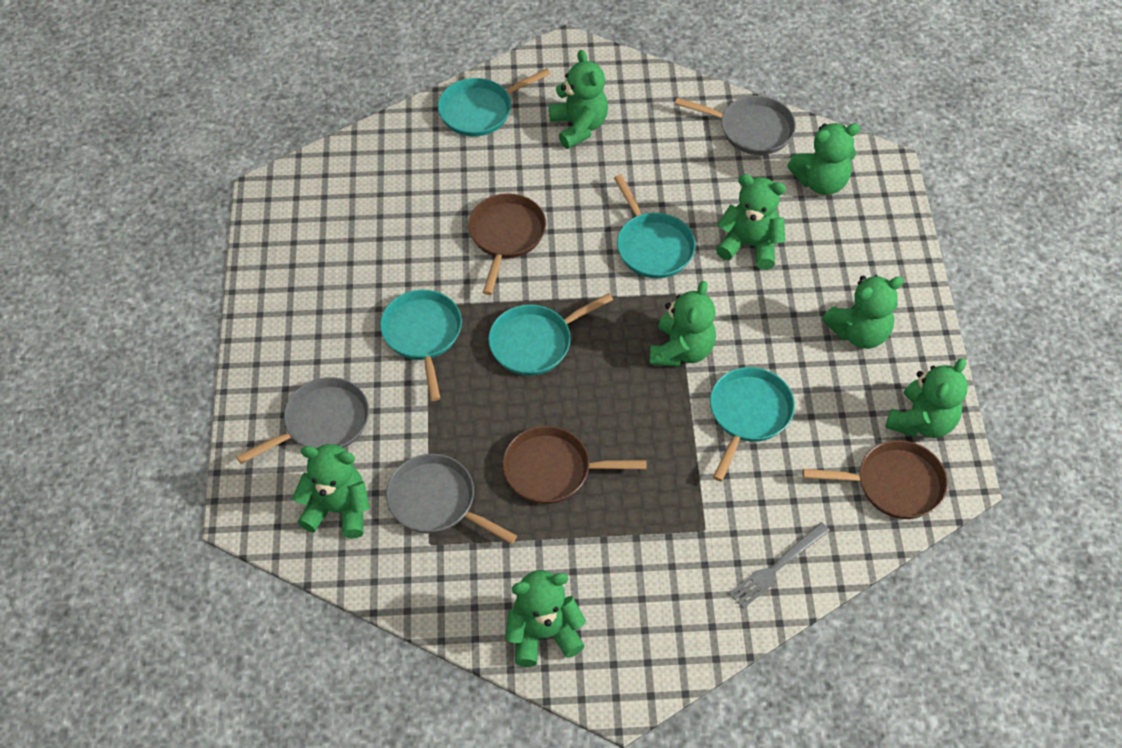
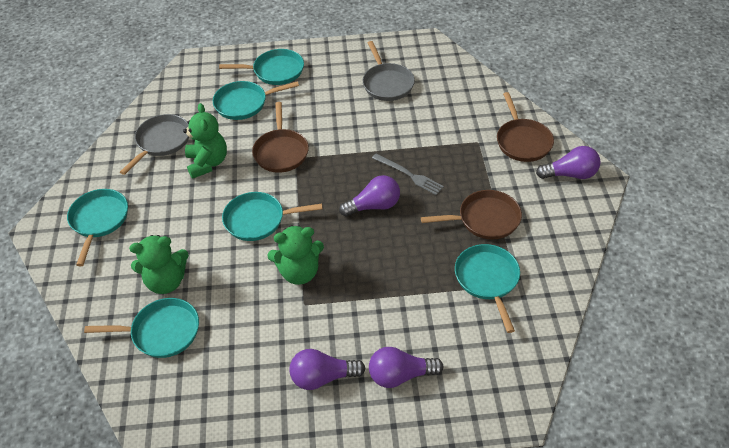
green teddy bear: [292,444,370,539] [505,570,586,667] [549,50,608,149] [650,281,716,367] [716,174,786,270] [787,123,860,195] [822,275,904,349] [885,358,968,438] = 8 -> [129,235,189,294] [183,103,227,179] [267,225,324,285] = 3
grey pan: [236,377,369,464] [386,454,517,544] [675,96,796,155] = 3 -> [120,114,189,175] [363,41,415,101] = 2
purple light bulb: none = 0 -> [290,349,366,390] [339,175,400,217] [369,347,444,388] [536,146,601,179] = 4
turquoise pan: [380,290,462,401] [438,68,550,137] [488,293,613,376] [614,175,696,278] [710,367,795,482] = 5 -> [67,189,128,266] [84,298,199,358] [213,81,299,120] [219,49,304,85] [222,192,322,241] [455,244,520,333] = 6

